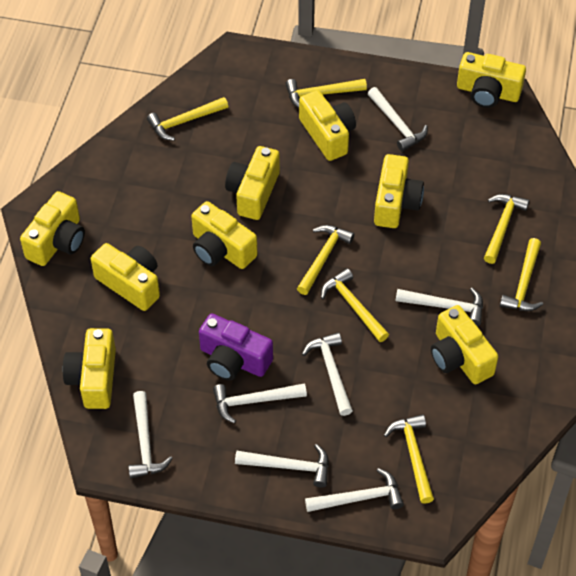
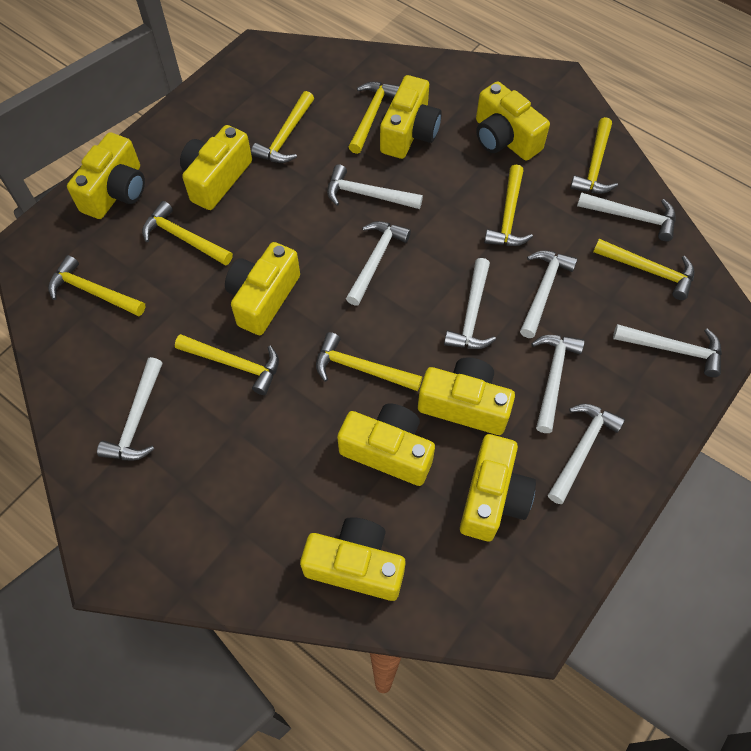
purple camera: [199,313,273,380] = 1 -> none = 0
white hammer: [128,391,173,478] [213,383,307,423] [235,444,329,487] [302,332,353,416] [305,468,404,512] [368,87,428,151] [395,288,483,326] = 7 -> [97,357,163,460] [327,164,423,209] [346,221,411,306] [444,258,496,349] [520,251,578,338] [531,335,585,433] [548,404,625,504] [577,192,676,241] [613,324,722,377] = 9
yellow hammer: [147,97,228,141] [285,79,367,108] [297,225,355,295] [321,268,389,342] [384,414,434,504] [484,194,530,264] [500,238,543,311] = 7 -> [48,255,145,316] [142,201,233,266] [175,334,279,395] [251,91,314,163] [316,332,422,391] [349,82,399,154] [484,165,533,246] [570,117,618,193] [593,239,694,300] = 9

